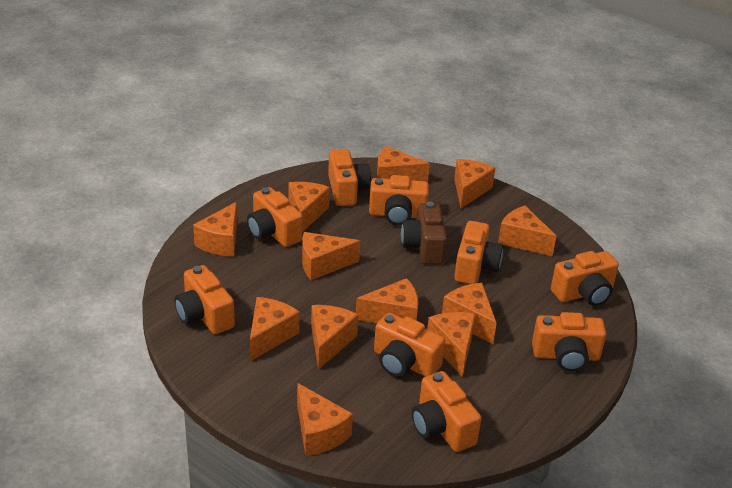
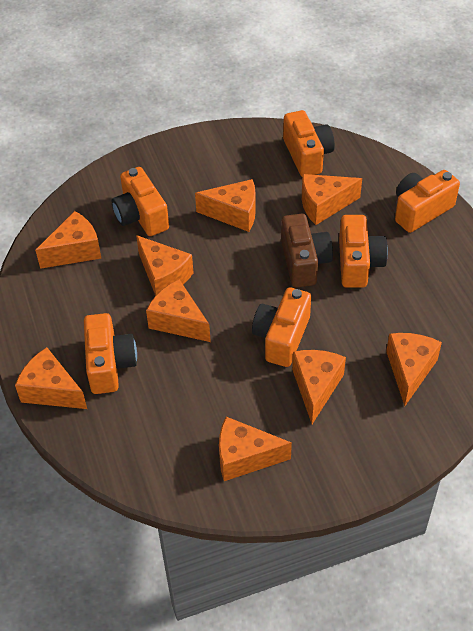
orange camera: [175,265,235,334] [247,187,303,247] [328,149,371,206] [369,175,429,225] [374,313,445,377] [412,371,481,452] [454,221,503,284] [532,312,606,372] [551,251,619,306] = 9 -> [84,313,137,394] [112,167,169,236] [252,287,311,367] [283,110,335,177] [339,215,388,288] [395,170,460,233] = 6
orange cheese: [193,202,237,257] [250,297,300,361] [289,182,330,231] [297,383,353,456] [302,232,360,280] [311,305,359,370] [356,278,418,323] [377,146,430,182] [427,312,476,377] [442,283,497,344] [454,159,495,208] [498,206,556,256] = 12 -> [15,347,87,409] [35,211,101,269] [136,235,194,296] [146,279,211,342] [195,179,256,232] [219,417,292,481] [292,350,346,424] [302,174,362,225] [386,333,442,406] = 9

